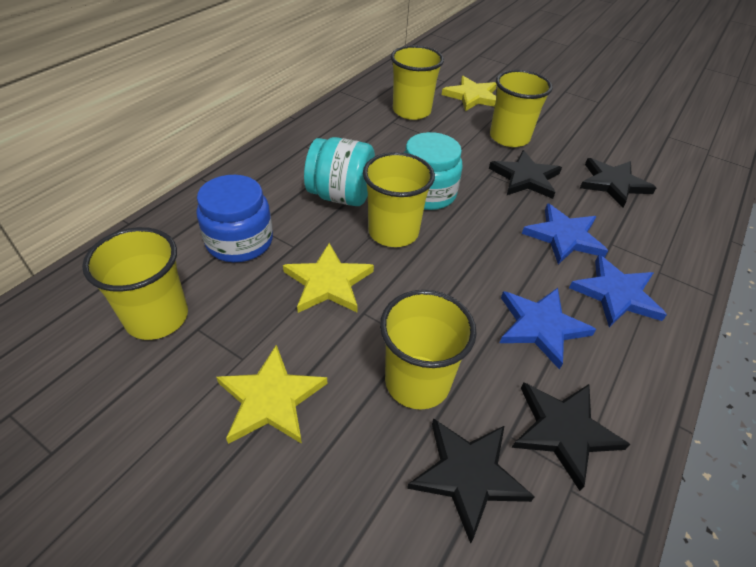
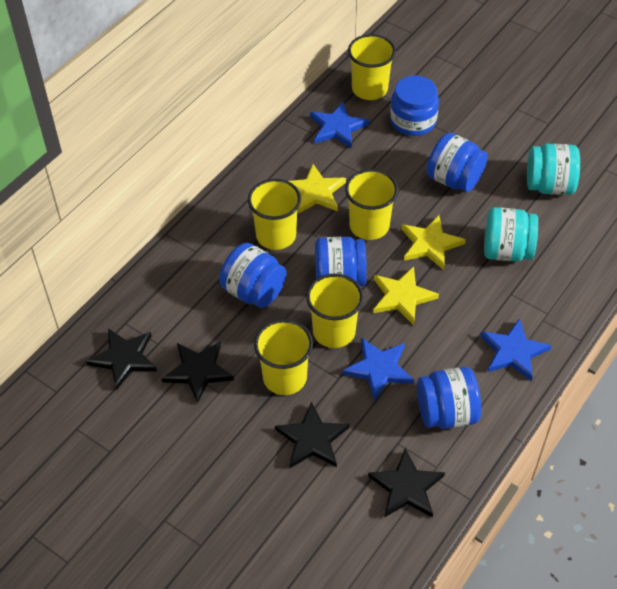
blue jar: [197,175,273,262] = 1 -> [219,243,287,308] [315,237,367,286] [390,76,439,136] [417,367,481,429] [427,133,488,192] = 5

